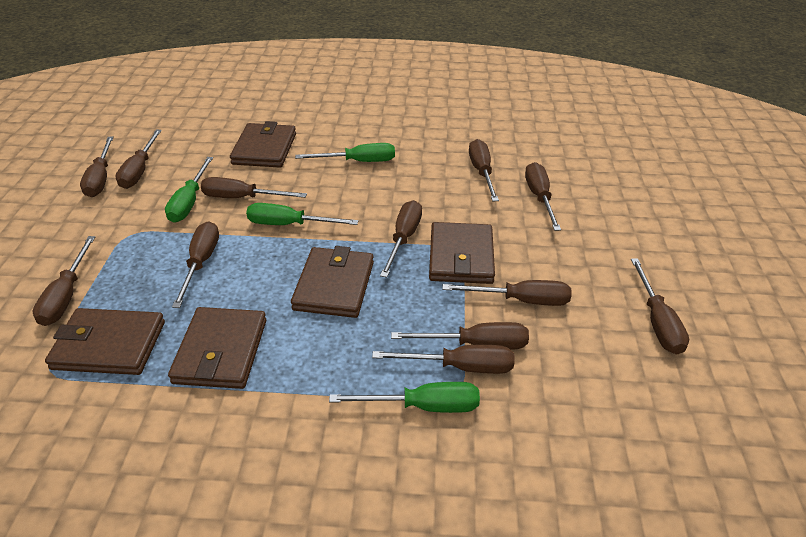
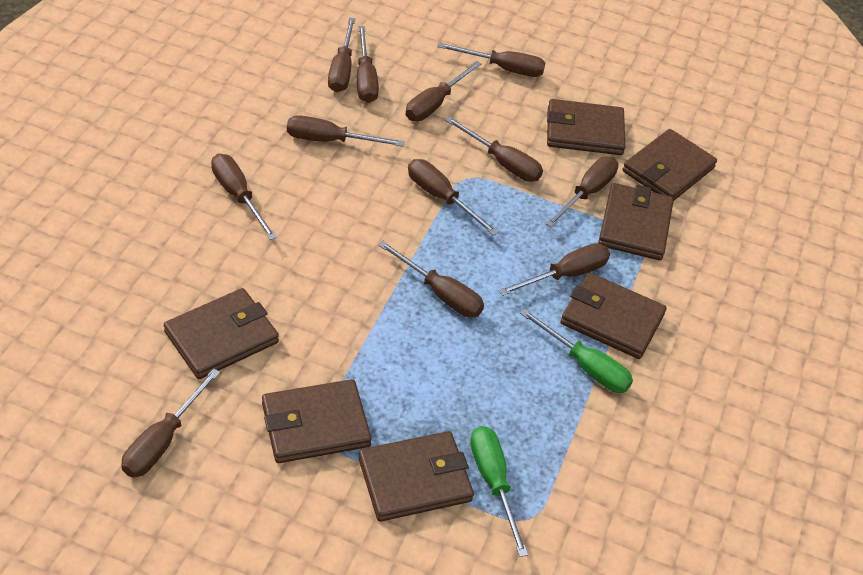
brown wallet: [45,308,165,375] [168,307,266,389] [230,121,296,168] [291,246,374,318] [429,222,495,284] = 5 -> [164,288,279,379] [262,379,372,463] [358,431,474,522] [547,99,625,155] [561,272,667,359] [598,183,674,260] [623,129,717,200] = 7
green screwdriver: [165,157,213,222] [246,203,359,225] [295,143,395,162] [329,382,480,413] = 4 -> [470,426,528,557] [520,309,633,393] = 2

